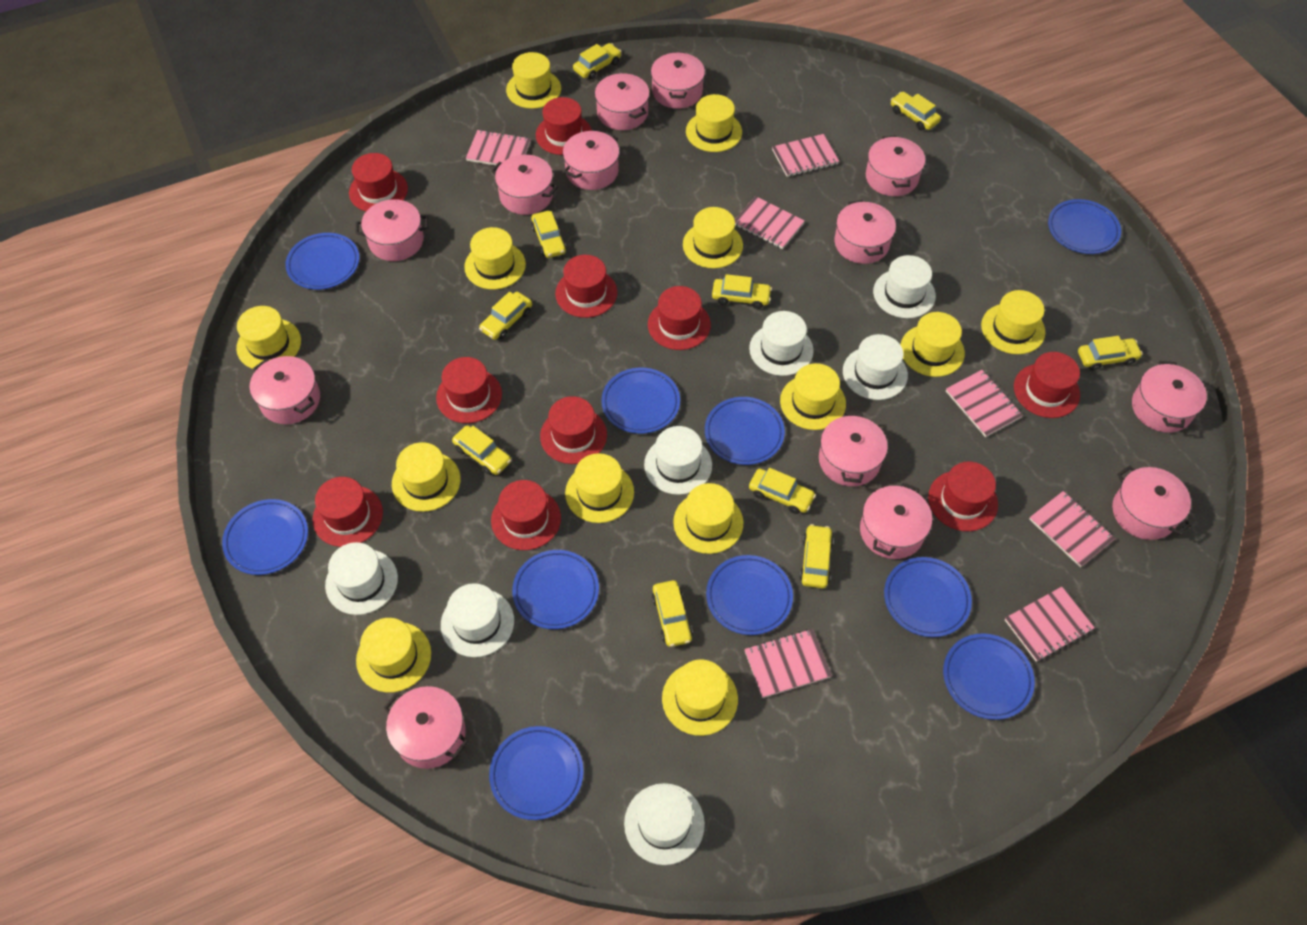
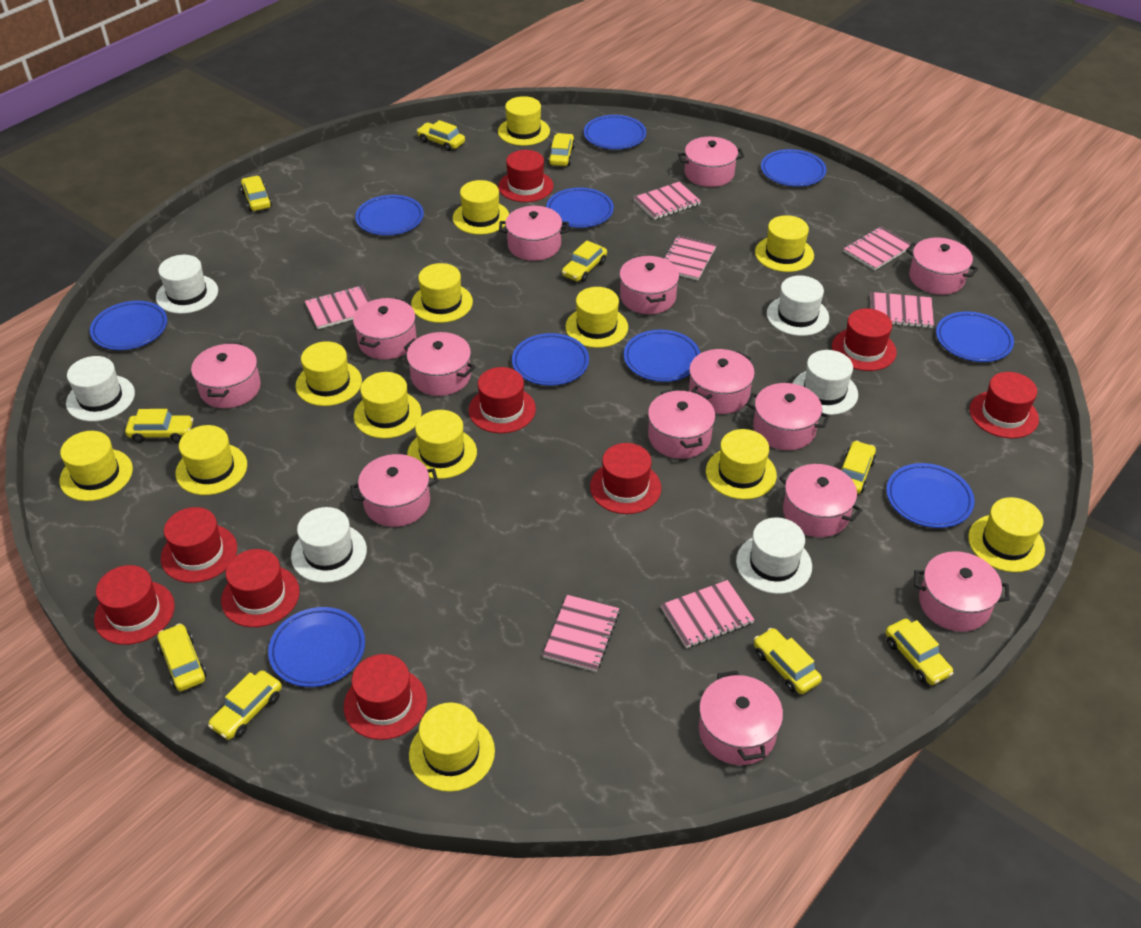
pink pot: [250,356,320,424] [356,199,428,261] [384,686,468,769] [491,155,558,215] [563,131,619,190] [595,73,650,130] [651,52,705,109] [819,412,888,486] [835,200,896,264] [860,482,932,559] [866,136,925,196] [1112,466,1191,540] [1132,361,1207,433] = 13 -> [191,343,261,408] [350,454,438,527] [353,298,416,360] [404,332,475,396] [499,206,569,261] [619,255,679,314] [648,389,715,459] [678,137,744,187] [689,349,755,414] [699,671,783,765] [746,383,830,450] [779,464,862,537] [906,238,978,295] [914,551,1010,632] = 14
red hat: [312,477,383,547] [349,153,408,211] [436,357,502,423] [491,480,561,550] [536,97,592,155] [540,396,607,464] [555,255,618,318] [648,286,711,350] [928,462,998,531] [1014,352,1080,418] = 10 -> [94,565,175,645] [161,507,237,583] [221,549,300,627] [344,654,427,740] [469,367,536,433] [498,150,554,202] [590,443,661,514] [832,308,897,371] [969,372,1039,438] = 9
white hat: [325,542,398,615] [441,583,514,657] [624,783,705,865] [644,426,712,495] [749,311,814,376] [843,334,908,400] [873,255,936,318] = 7 -> [66,356,135,422] [156,255,218,314] [291,507,367,583] [736,518,812,594] [767,276,829,336] [792,350,858,415] = 6

